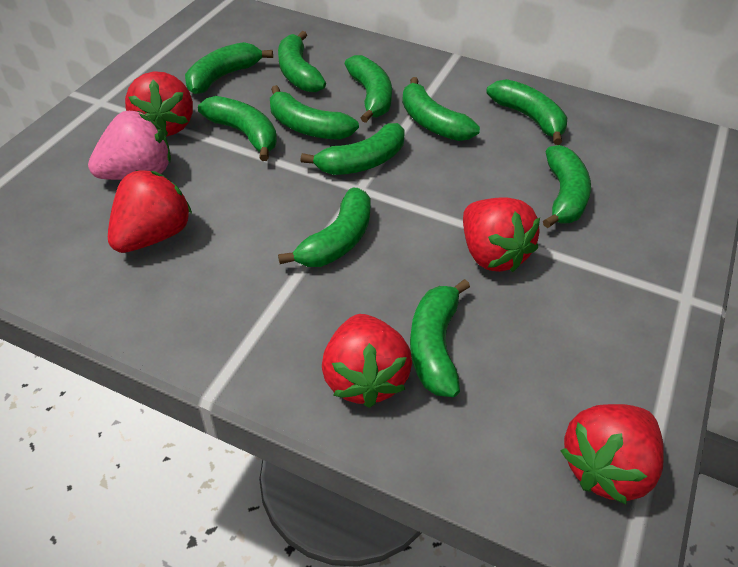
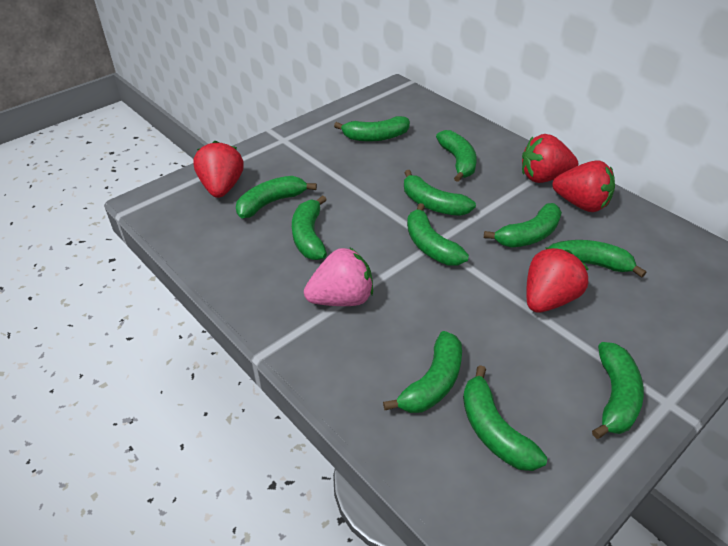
red strawberry: [108,170,192,253] [125,71,193,136] [322,314,412,408] [463,197,540,272] [560,404,664,504] = 5 -> [193,141,244,198] [522,134,578,183] [526,247,589,312] [552,160,615,212] = 4

